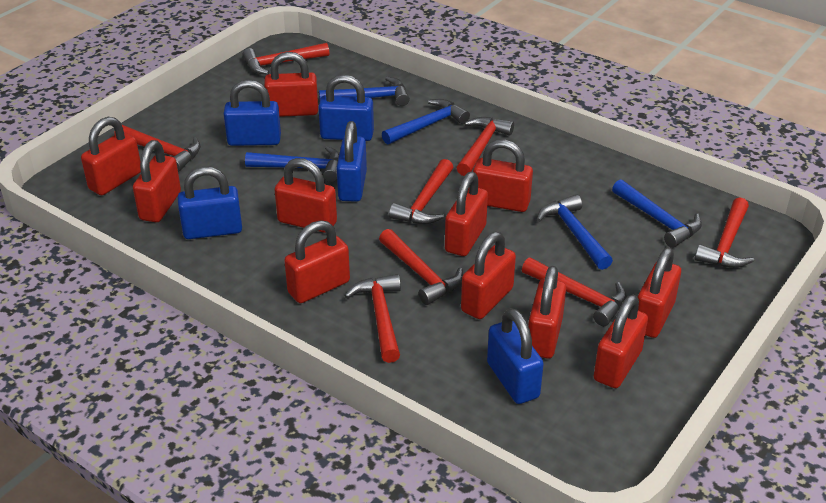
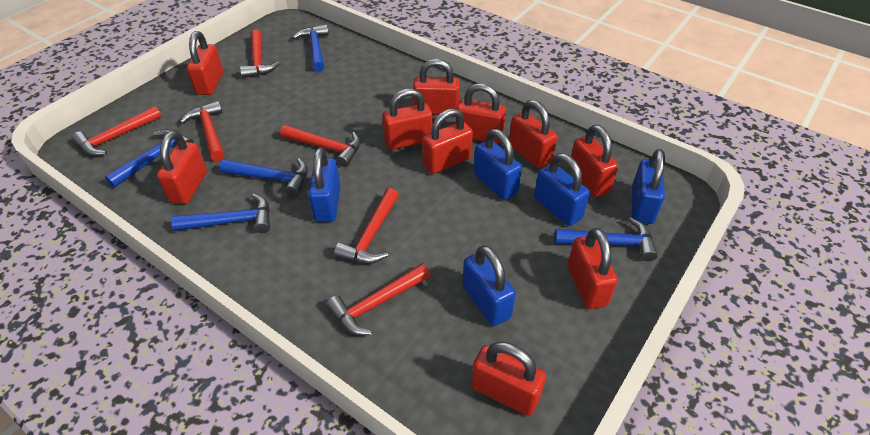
red hammer: [115,125,201,172] [243,43,330,74] [345,274,401,363] [379,229,463,305] [389,159,453,224] [457,117,514,176] [522,257,627,326] [695,197,754,268] = 8 -> [72,106,162,156] [180,101,224,161] [240,30,280,78] [280,125,361,167] [326,263,431,335] [334,188,399,264] = 6
red padlock: [81,117,141,195] [133,140,181,222] [264,52,318,117] [275,158,337,233] [284,220,350,303] [445,172,488,256] [461,232,516,319] [473,140,533,212] [528,266,566,359] [594,295,648,388] [638,247,681,338] = 11 -> [157,131,207,204] [187,31,223,95] [382,89,433,150] [413,59,460,115] [422,108,473,174] [456,83,506,144] [471,342,546,416] [509,100,557,169] [568,228,618,309] [569,125,618,197] = 10

